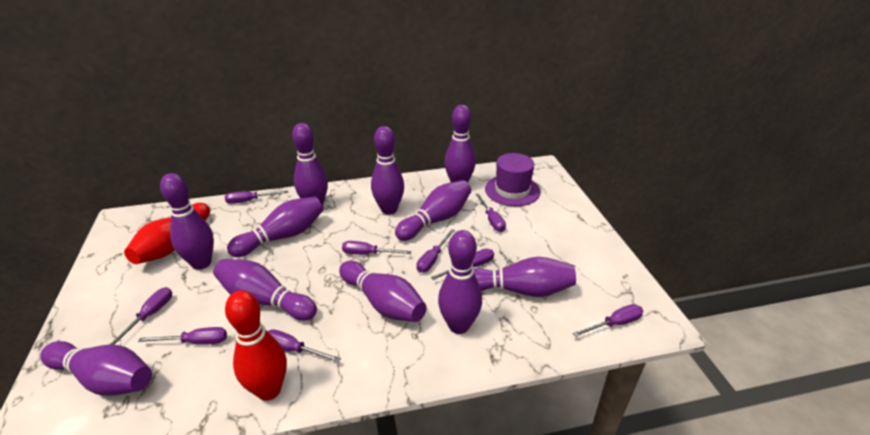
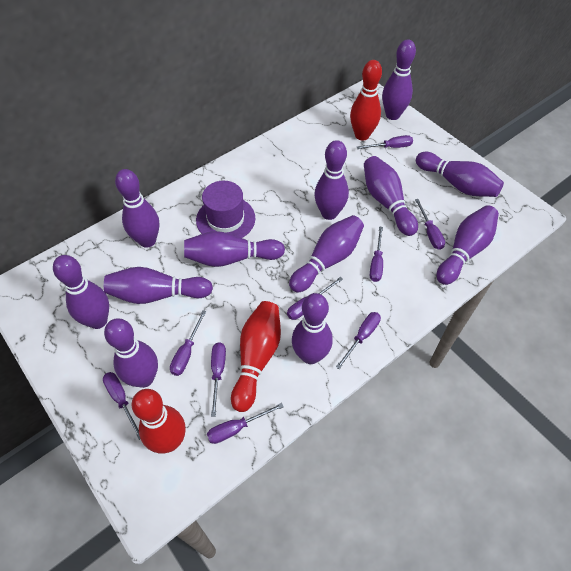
purple bowling pin: [40,341,152,396] [160,173,214,270] [213,259,317,321] [227,196,323,257] [292,123,328,206] [339,261,427,322] [371,126,404,215] [395,180,471,241] [438,230,482,334] [445,105,476,183] [474,257,576,297] = 11 -> [53,255,109,329] [104,267,213,304] [104,318,158,388] [115,169,159,248] [184,231,285,267] [289,215,364,293] [292,293,333,364] [314,140,349,220] [364,156,418,236] [382,39,416,120] [416,152,504,197] [437,205,499,285] = 12
red bowling pin: [124,203,210,264] [225,290,287,401] = 2 -> [132,389,185,454] [231,301,281,412] [350,60,382,140] = 3

